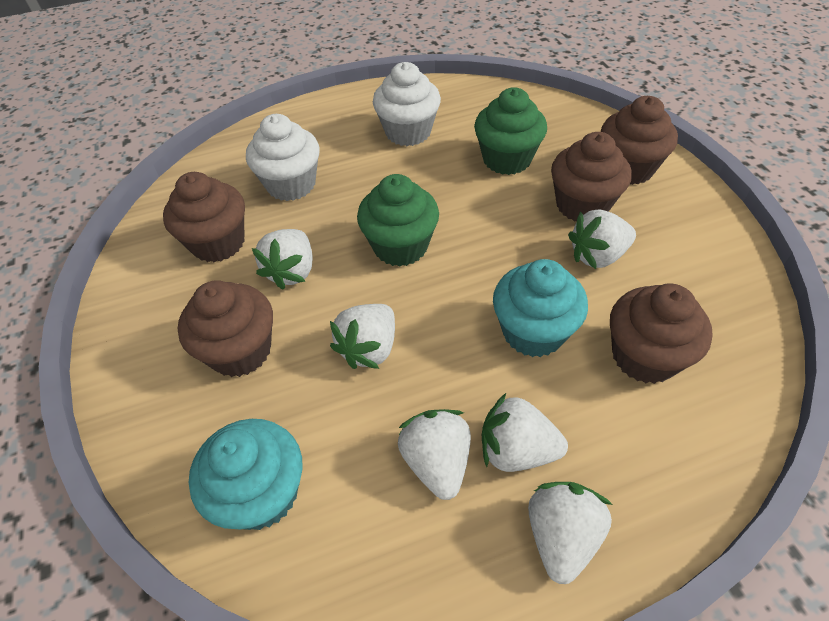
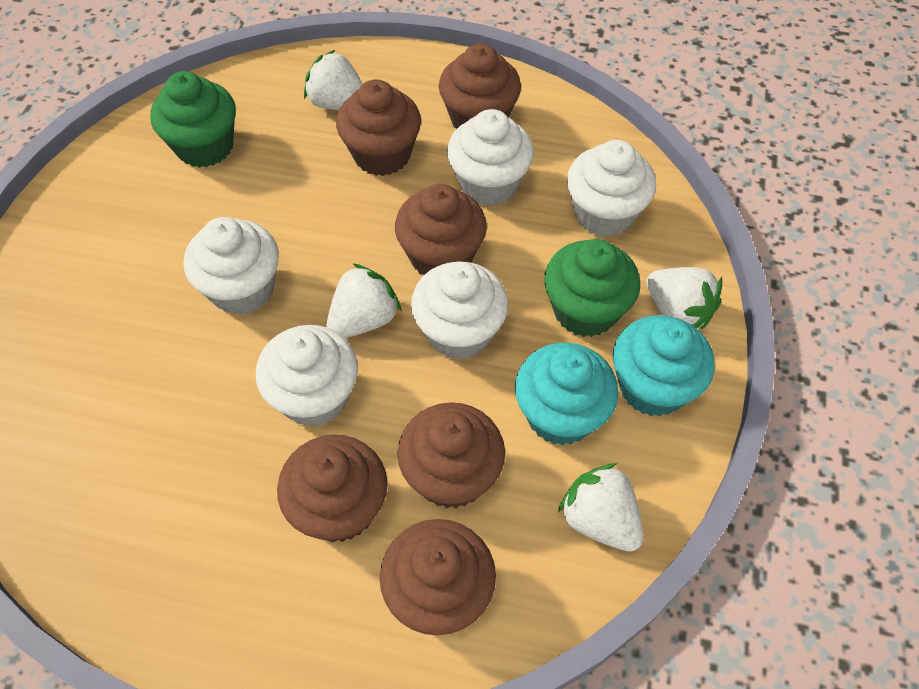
brown cupcake: [163,172,245,262] [178,280,273,377] [551,132,632,221] [601,96,678,185] [610,283,713,384] = 5 -> [277,434,388,542] [336,79,421,176] [380,519,496,635] [395,184,487,275] [397,402,505,508] [439,44,521,129] = 6
white cupcake: [246,114,320,201] [373,62,441,146] = 2 -> [184,217,279,315] [256,325,358,427] [411,261,508,360] [447,109,534,206] [567,140,656,237] = 5
white strawberry: [252,229,313,290] [330,304,395,369] [398,409,471,500] [482,393,568,472] [528,482,613,584] [568,209,636,269] = 6 -> [304,50,363,110] [327,263,402,338] [558,463,644,552] [646,267,722,329] = 4

